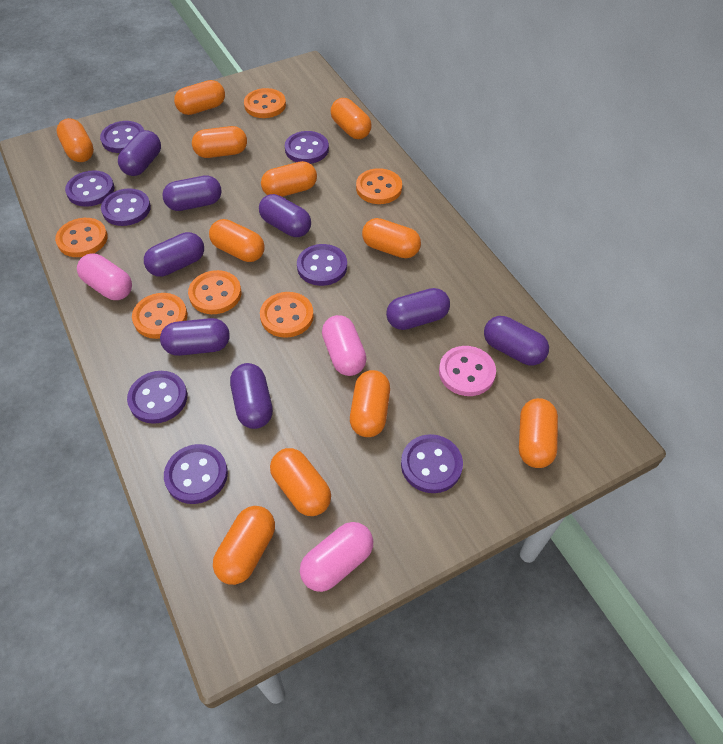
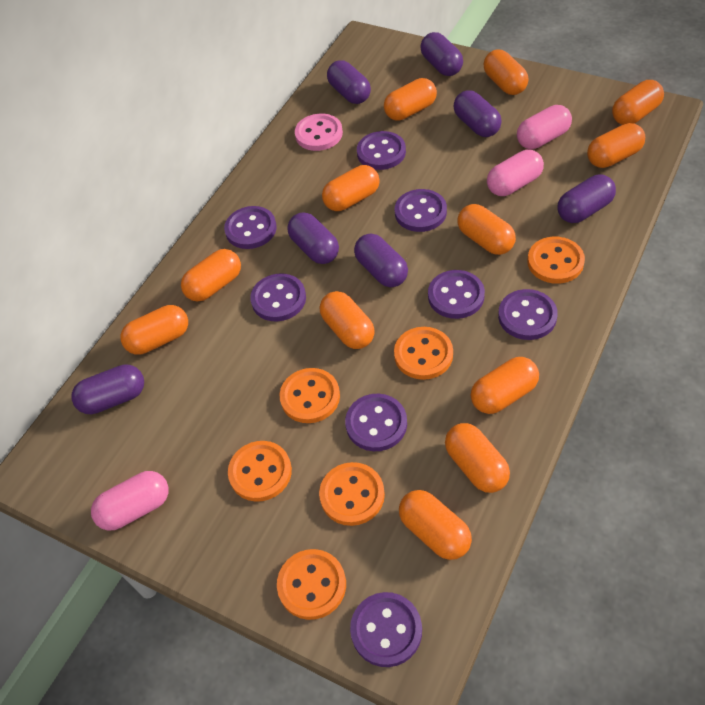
orange capsule: [56,118,94,162] [174,80,225,115] [192,126,247,158] [209,219,265,262] [213,506,275,585] [261,161,317,197] [270,448,331,516] [331,98,372,139] [350,370,390,437] [362,218,421,258] [519,398,558,468] = 11 -> [120,305,188,355] [181,249,241,302] [320,291,375,349] [322,165,380,211] [384,78,437,121] [399,490,472,560] [445,423,510,493] [458,204,516,255] [471,357,539,414] [483,49,529,95] [587,123,645,168] [612,80,664,125] = 12
purple capsule: [118,130,161,176] [144,232,204,277] [160,318,230,356] [162,175,222,211] [230,363,273,429] [259,194,311,237] [386,288,450,330] [484,316,549,365] = 8 -> [71,364,144,414] [287,212,339,264] [327,60,371,104] [354,233,408,287] [420,32,463,76] [454,90,502,137] [558,175,616,223] = 7

